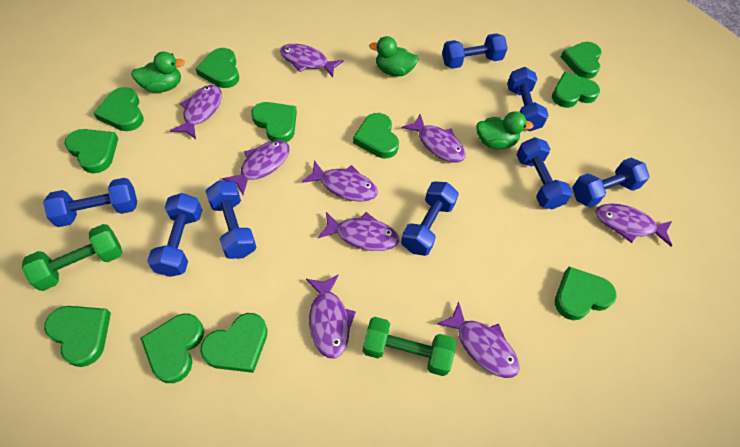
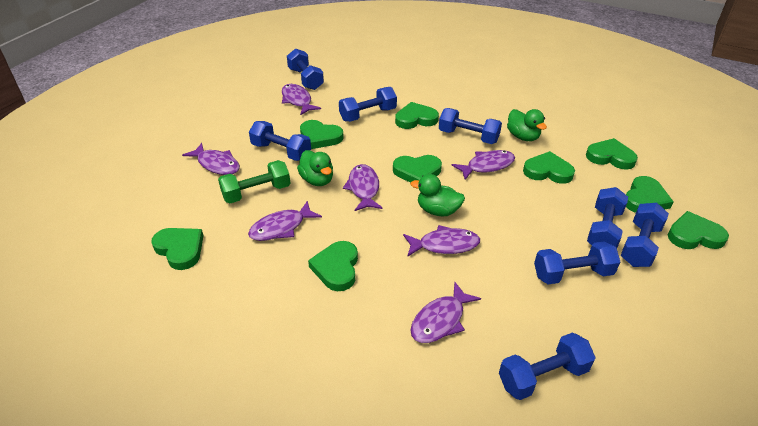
green dumbbell: [22,224,122,291] [363,317,456,376] = 2 -> [218,160,291,203] = 1
green heart: [44,306,111,367] [64,129,119,173] [94,87,144,131] [140,314,204,383] [195,48,239,88] [200,313,268,373] [251,102,297,142] [353,113,399,158] [552,72,600,108] [555,267,617,320] [561,42,602,79] = 11 -> [151,228,204,270] [300,120,344,149] [308,241,358,291] [393,155,442,183] [395,102,439,129] [523,151,575,184] [586,138,638,170] [626,176,674,213] [668,211,729,249] = 9
purple fish: [170,85,222,139] [222,140,290,195] [280,44,344,77] [302,160,378,202] [306,274,356,359] [318,212,399,251] [402,114,466,162] [437,302,520,378] [595,204,672,246] = 9 -> [182,143,240,175] [248,201,322,241] [282,84,321,116] [343,164,383,211] [403,225,480,257] [410,282,481,343] [452,150,515,180] = 7

